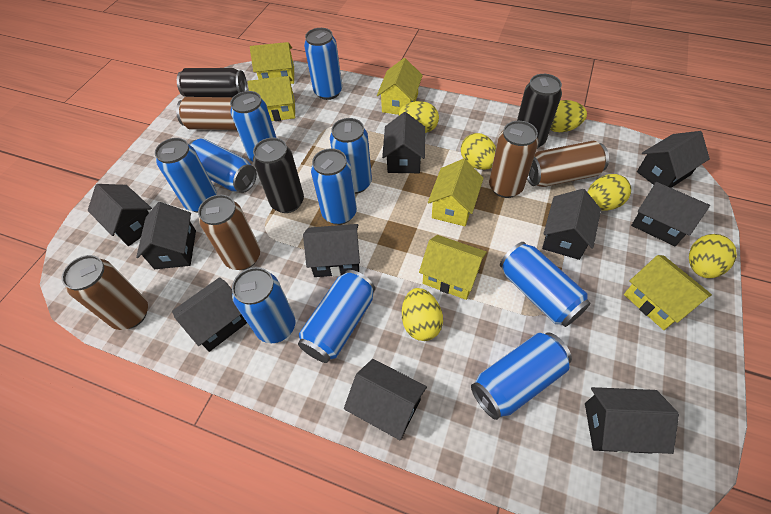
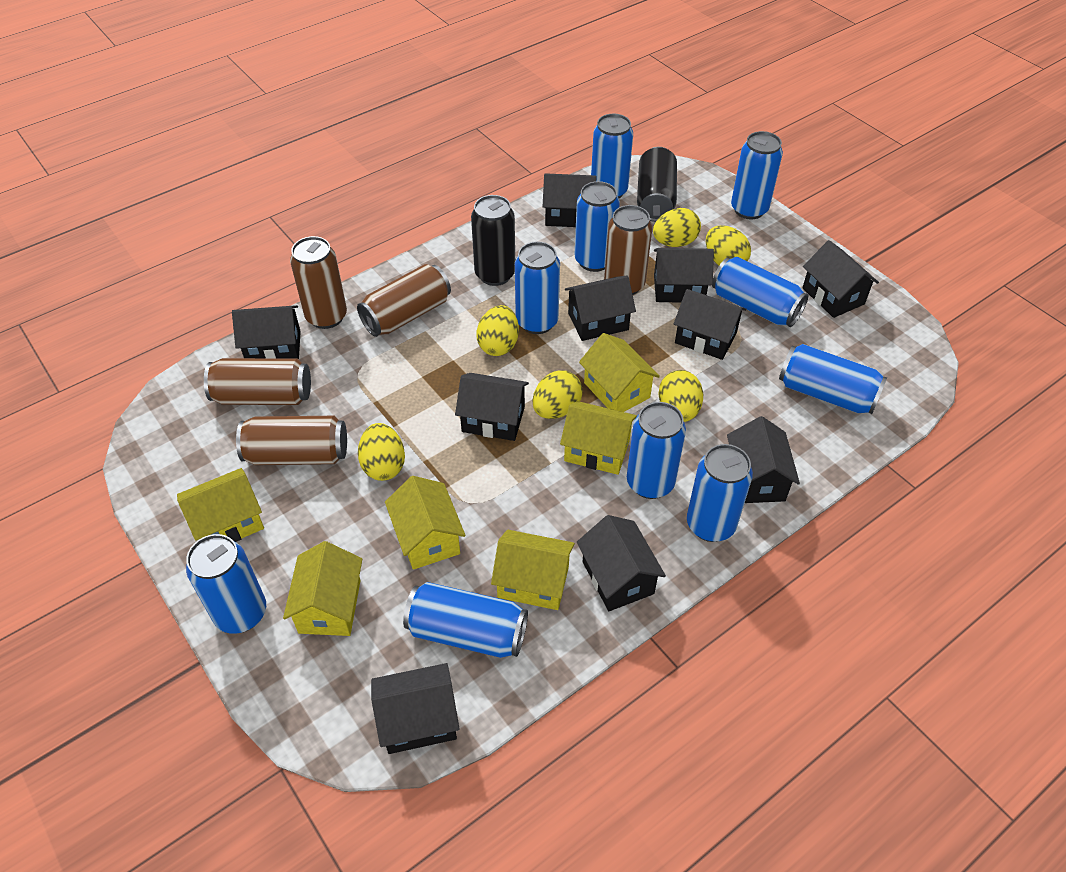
black can: [177,68,247,97] [253,138,304,213] [517,74,562,148] = 3 -> [471,195,515,286] [637,147,677,222] = 2

